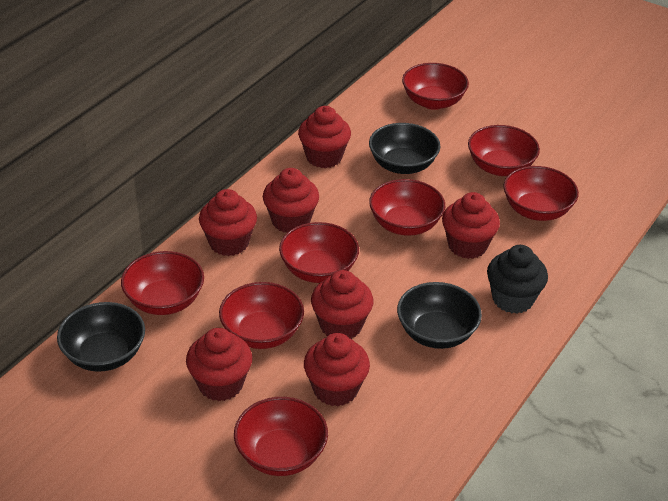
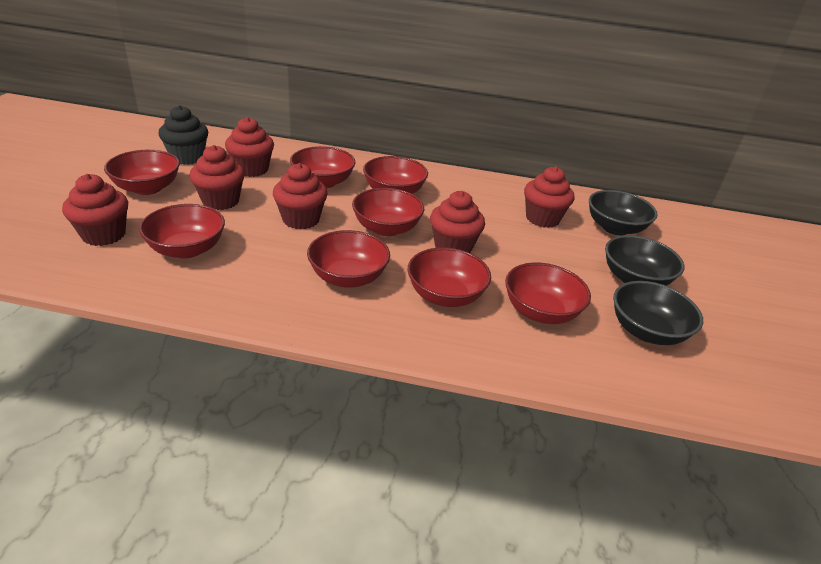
red cupcake: [186,328,252,401] [199,189,257,256] [263,168,319,233] [298,106,351,168] [304,333,370,406] [311,270,373,339] [442,192,500,259] = 7 -> [62,174,128,246] [190,145,245,210] [225,117,274,177] [273,163,328,229] [430,191,485,253] [524,166,574,228] = 6

